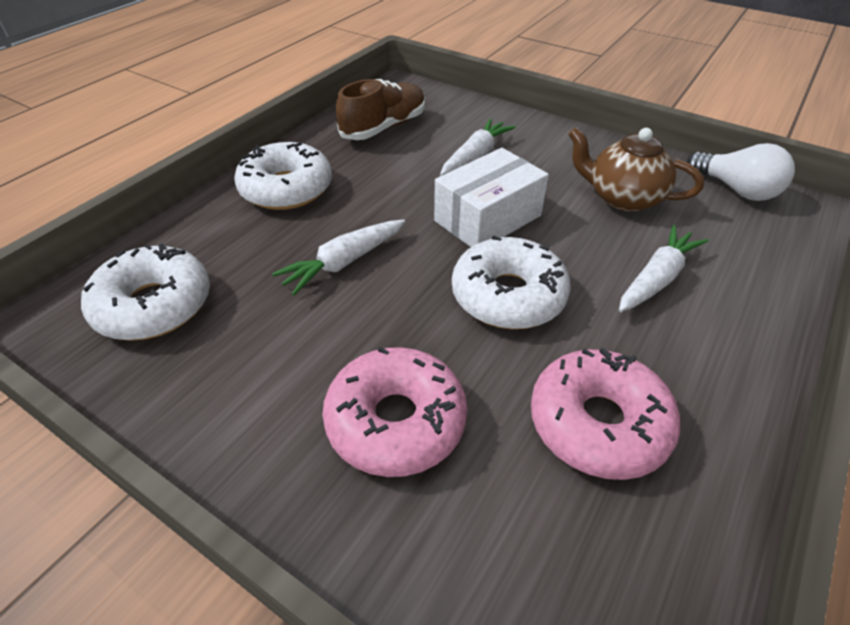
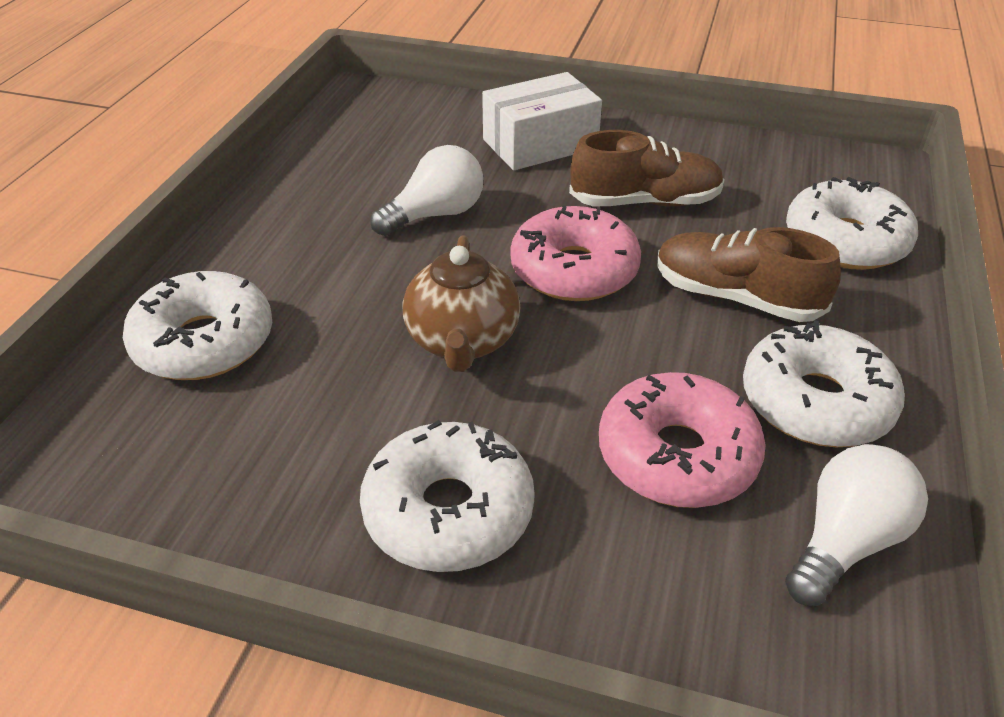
brown shoe: [336,79,425,140] = 1 -> [569,130,725,207] [657,227,841,322] = 2
white carrot: [272,220,405,295] [440,118,516,176] [619,225,709,312] = 3 -> none = 0
white donut: [81,243,210,341] [234,142,332,210] [452,236,570,329] = 3 -> [123,271,272,380] [360,420,535,572] [743,320,905,448] [786,177,918,270] = 4
white light bulb: [687,143,795,201] = 1 -> [370,145,483,236] [785,444,928,606] = 2

